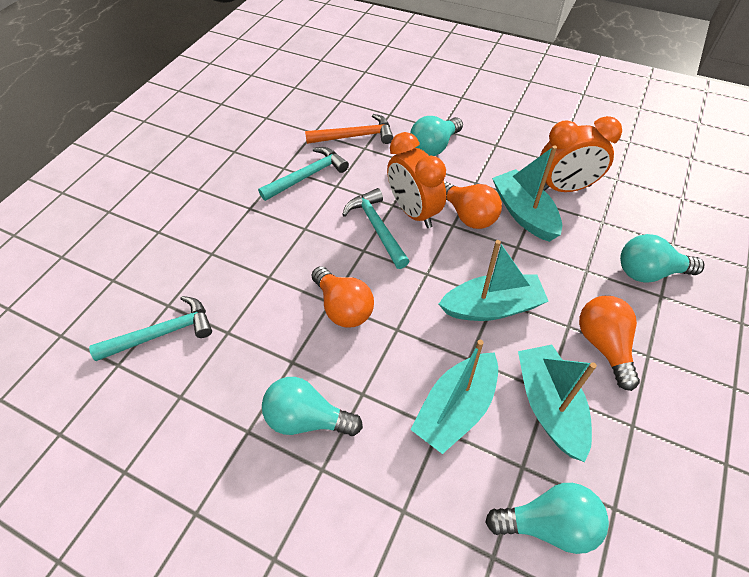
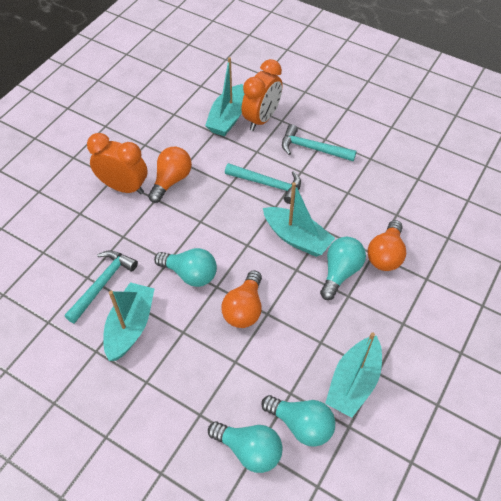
orange hammer: [305,114,394,144] = 1 -> none = 0

